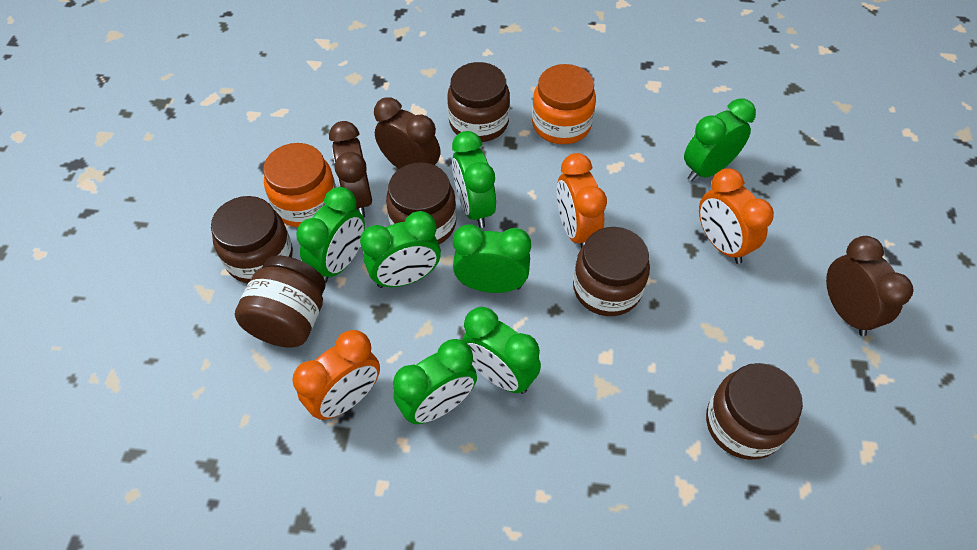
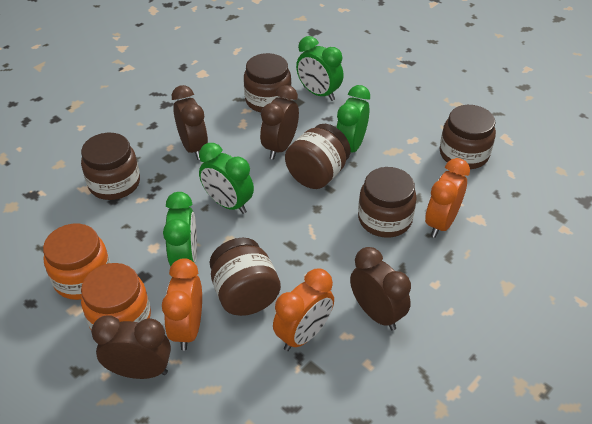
brown clock: [329,121,372,217] [374,97,440,169] [826,236,914,336] = 3 -> [91,315,171,379] [172,85,208,160] [260,85,299,159] [350,247,411,331] = 4
green clock: [296,187,365,283] [360,211,441,288] [393,339,477,424] [452,131,496,228] [453,224,531,293] [462,307,541,394] [684,99,756,182] = 7 -> [163,192,197,267] [199,143,254,214] [296,36,344,101] [336,85,370,153] = 4

